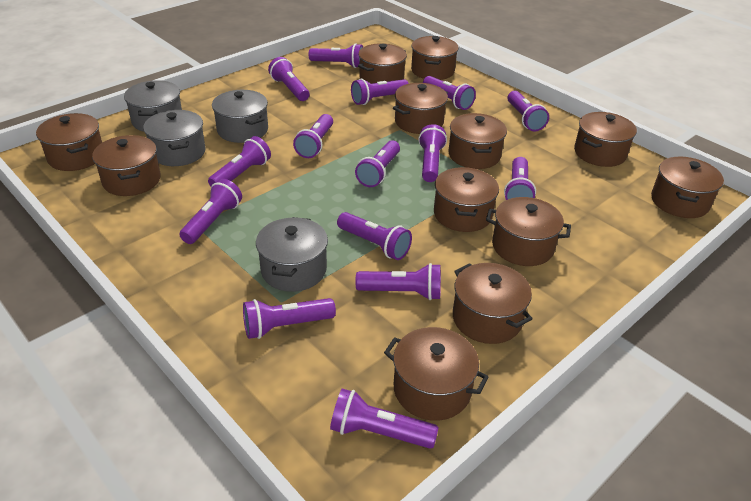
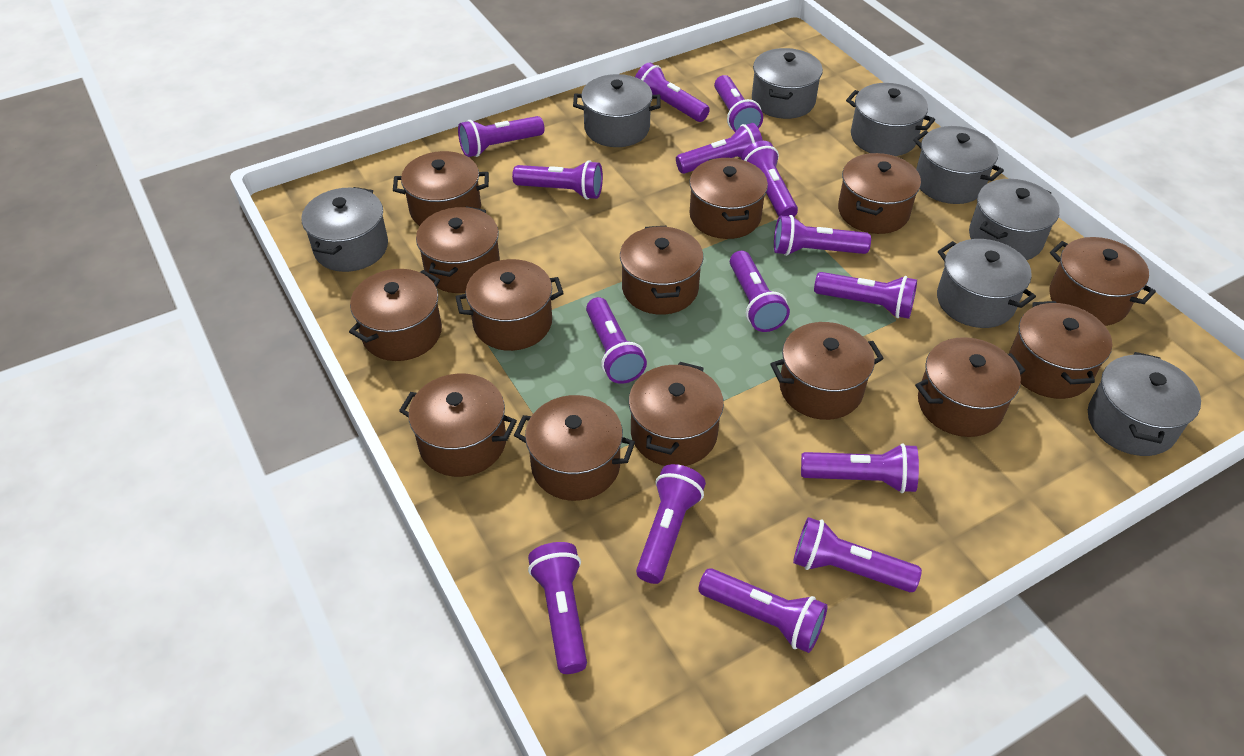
brown pot: [36,113,102,171] [92,135,161,196] [358,43,407,84] [384,327,489,421] [393,83,448,134] [411,36,459,80] [434,167,499,232] [448,113,507,169] [453,263,532,344] [486,197,571,266] [574,112,637,167] [651,157,724,218] = 12 -> [349,269,442,361] [393,151,489,226] [399,374,517,477] [416,206,500,293] [456,259,564,351] [514,395,635,501] [620,226,704,315] [629,362,724,466] [689,157,768,239] [771,322,884,420] [838,153,921,234] [915,337,1026,437] [1009,301,1112,399] [1049,237,1156,326] = 14
grey pot: [124,80,182,132] [143,110,206,166] [212,90,268,143] [256,217,328,292] = 4 -> [301,187,388,272] [573,74,661,147] [752,48,823,119] [846,83,935,156] [913,126,1004,204] [937,239,1036,328] [969,179,1060,260] [1088,352,1201,456] = 8

